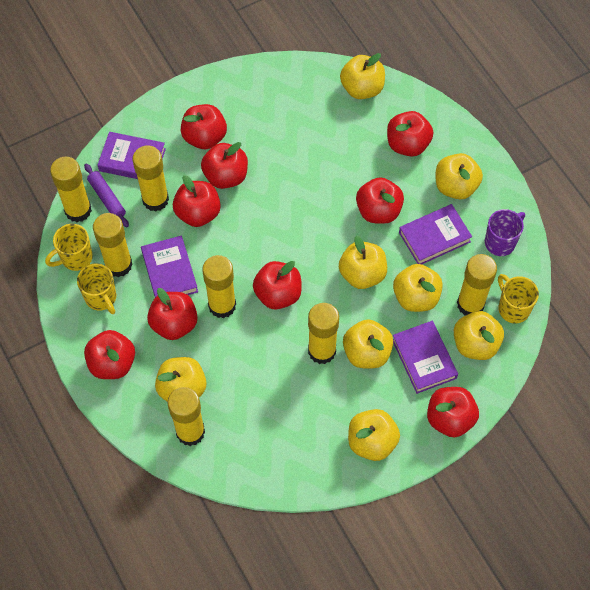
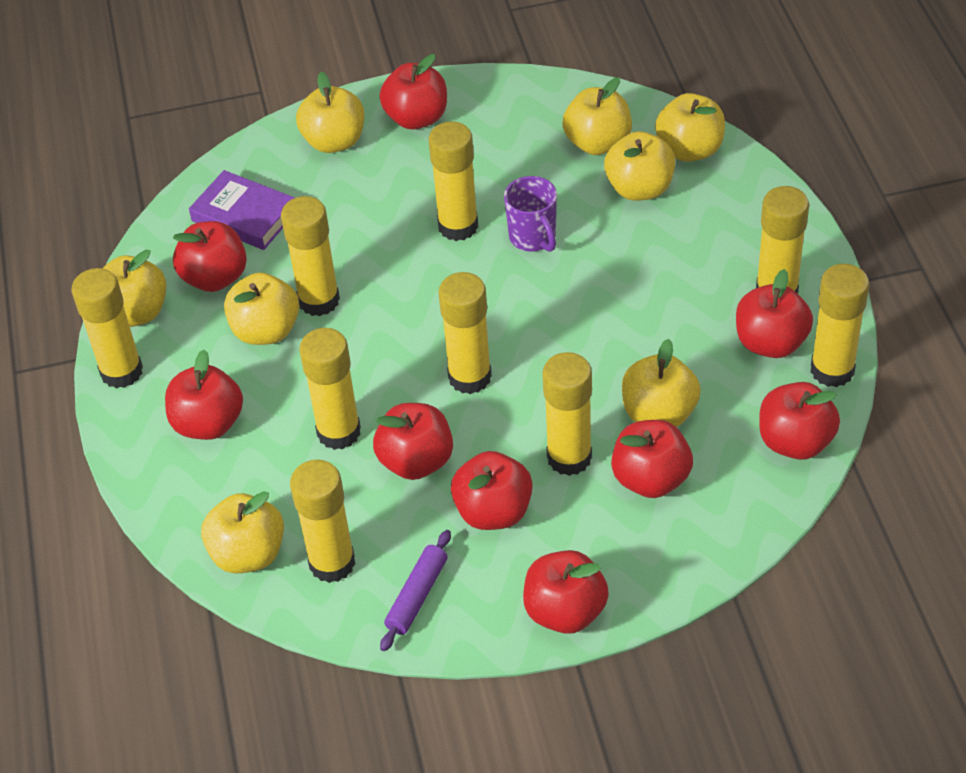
purple book: [98,132,166,179] [141,236,198,297] [393,321,458,394] [399,204,472,264] = 4 -> [189,170,295,250] = 1
yellow glue stick: [50,157,92,222] [93,213,133,277] [133,145,169,212] [167,387,205,446] [202,255,236,318] [308,303,339,364] [457,254,497,315] = 7 -> [72,268,143,389] [281,196,340,316] [290,460,355,583] [299,328,361,450] [428,121,478,241] [438,272,492,394] [542,352,592,476] [756,186,809,294] [811,264,869,387] = 9
yellow mug: [45,224,93,271] [77,263,116,314] [498,274,539,324] = 3 -> none = 0

